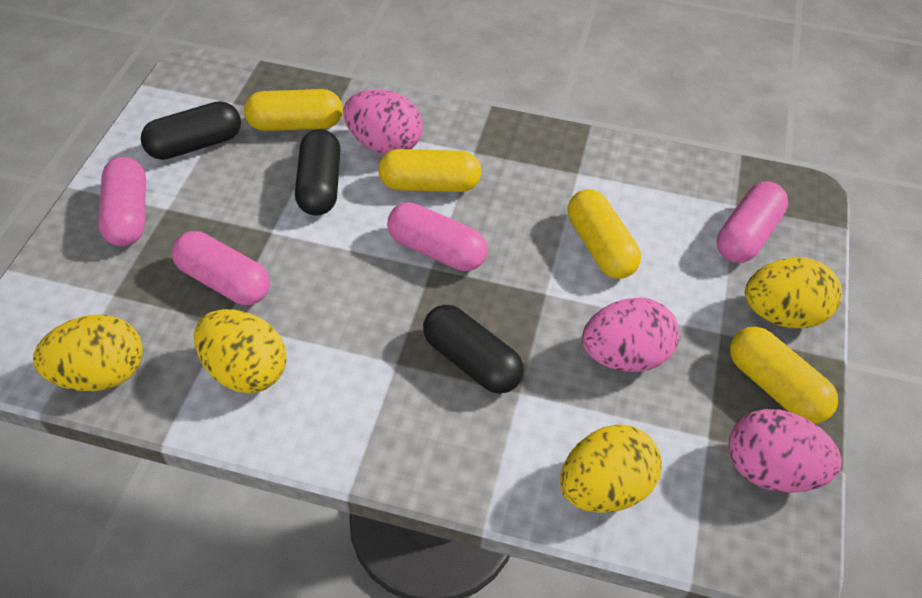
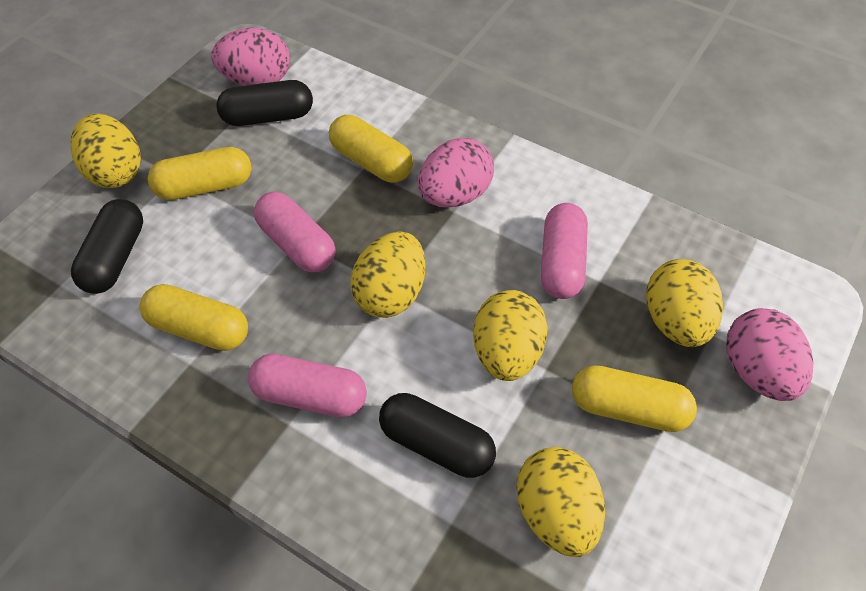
pink capsule: [98,157,146,246] [172,231,270,305] [387,202,487,271] [717,181,788,263] = 4 -> [248,354,367,417] [254,192,335,273] [541,203,588,299] = 3
yellow egg: [33,314,142,391] [194,309,287,393] [560,425,662,513] [745,257,842,328] = 4 -> [71,114,141,188] [350,231,426,318] [473,290,548,381] [516,447,605,557] [646,259,723,347] = 5

